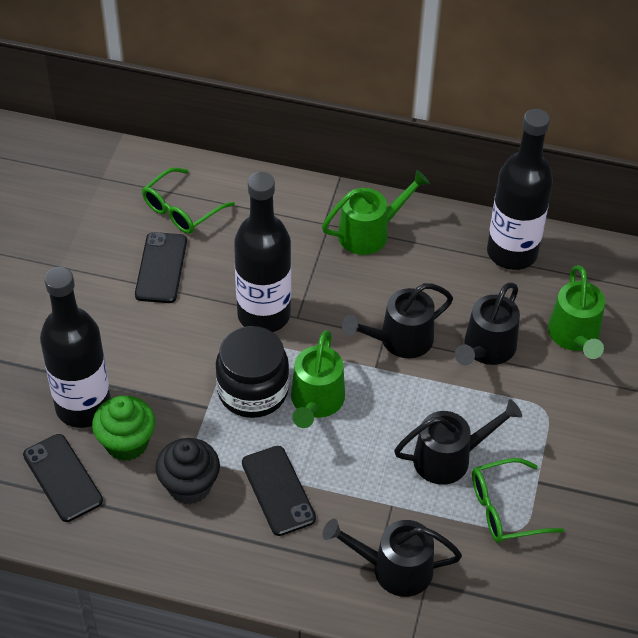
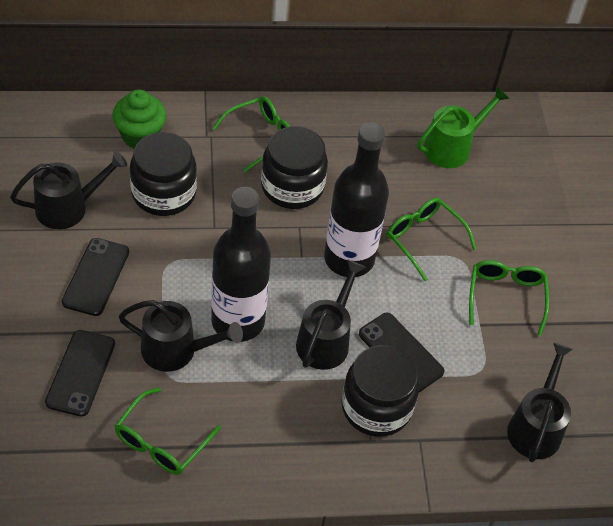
black bottle: [40,267,111,428] [234,172,291,332] [487,109,553,270] = 3 -> [211,187,271,342] [324,122,389,277] = 2
black cupcake: [155,438,220,504] = 1 -> none = 0
black jar: [215,326,289,418] = 1 -> [130,132,197,216] [261,126,328,209] [341,345,419,437] = 3
green glasses: [142,167,235,234] [472,458,564,543] = 2 -> [115,388,221,475] [212,96,290,172] [387,198,477,281] [469,260,549,336] = 4
green watering can: [291,330,345,428] [322,170,430,255] [548,265,605,359] = 3 -> [417,86,510,168] = 1

